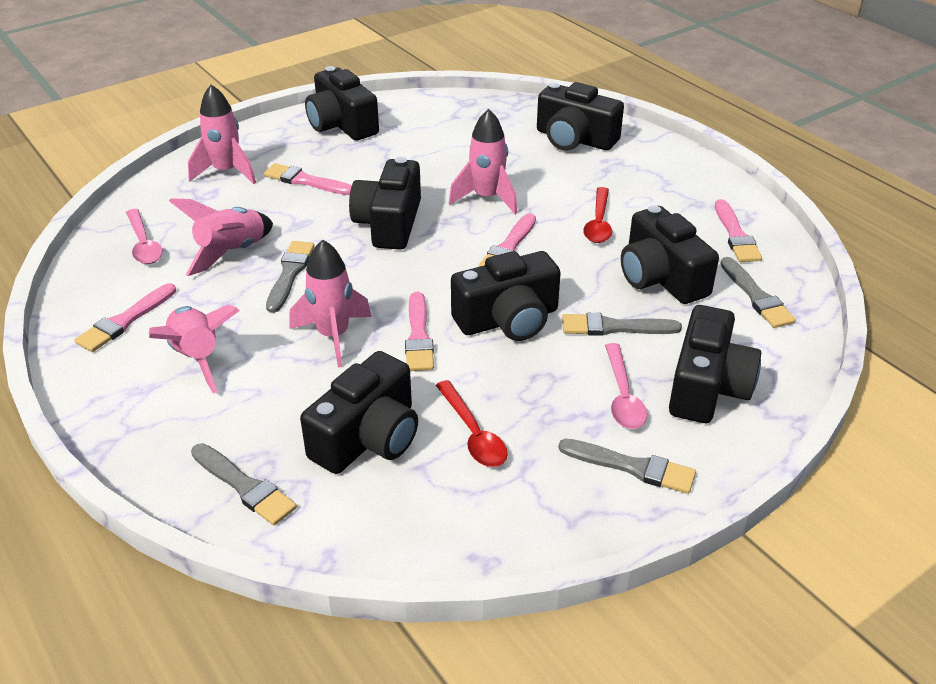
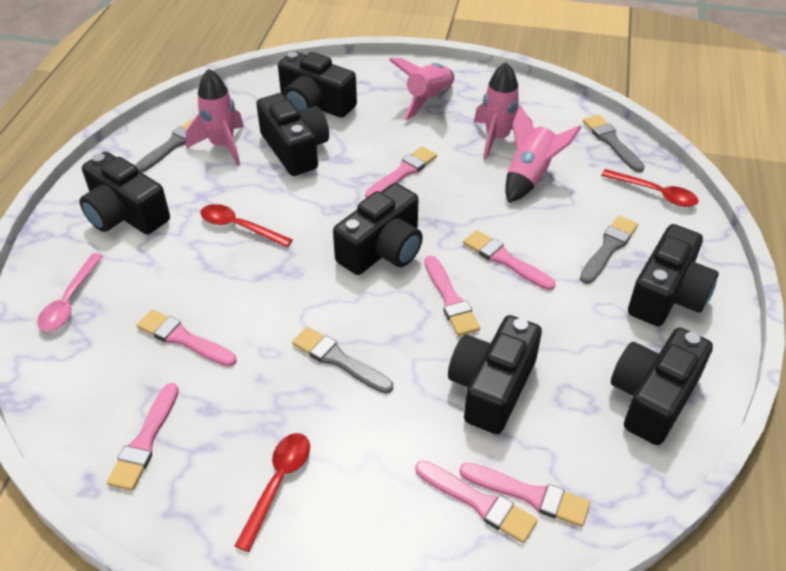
grey brush: [191,443,297,525] [266,241,314,313] [558,438,696,494] [562,313,682,336] [720,257,796,328] = 5 -> [135,119,194,173] [292,327,393,394] [580,216,638,284] [583,115,645,173] = 4
pink brush: [75,283,176,352] [264,163,352,195] [405,292,434,371] [478,213,536,267] [715,199,762,262] = 5 -> [107,383,179,491] [137,309,237,367] [365,146,437,198] [415,460,538,543] [425,256,480,336] [459,463,590,527] [463,230,556,290] = 7
pink rocket: [149,305,240,394] [169,198,273,276] [188,85,256,184] [289,239,372,368] [449,109,517,214] = 5 -> [186,68,244,166] [389,58,454,120] [474,62,533,160] [505,105,582,203] = 4
pink spoon: [126,209,163,264] [605,343,647,429] = 2 -> [37,253,103,331] = 1
red spoon: [436,380,508,467] [583,187,612,243] = 2 -> [201,204,293,247] [235,433,310,552] [601,169,699,207] = 3

